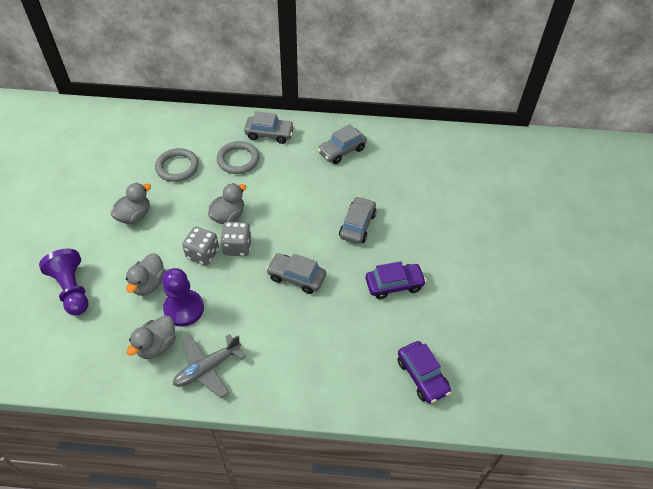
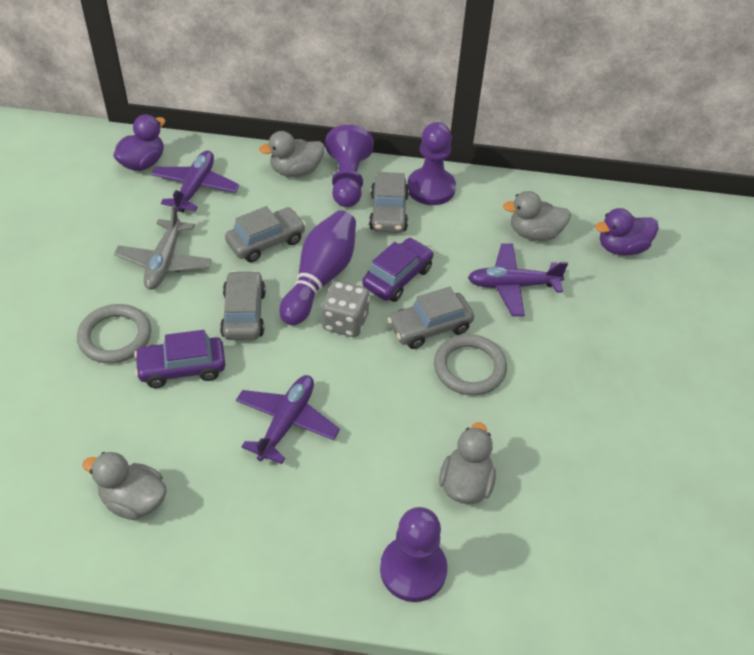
grey dice: [182,227,219,266] [220,221,252,256] = 2 -> [321,281,370,337] = 1
purple bowling pin: none = 0 -> [280,210,356,325] = 1
purple duck: none = 0 -> [113,114,166,171] [595,208,659,256] = 2
purple pawn: [39,249,88,315] [162,268,204,327] = 2 -> [325,125,374,207] [380,507,447,602] [407,122,456,205] = 3
purple plane: none = 0 -> [151,150,240,212] [236,375,340,464] [468,244,568,317] = 3

